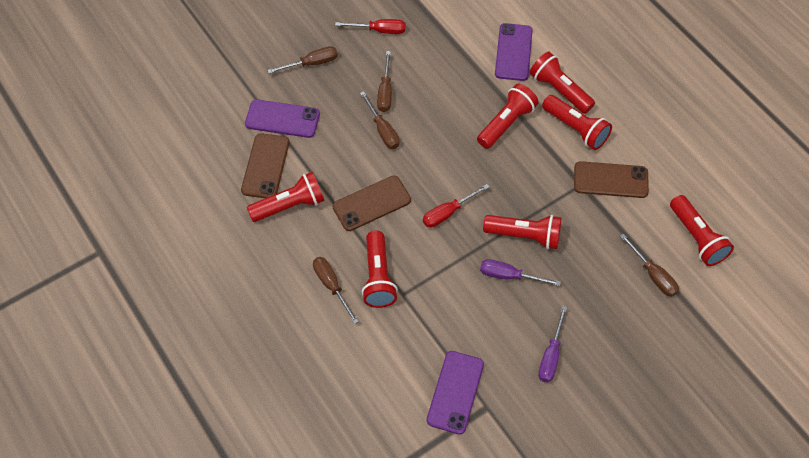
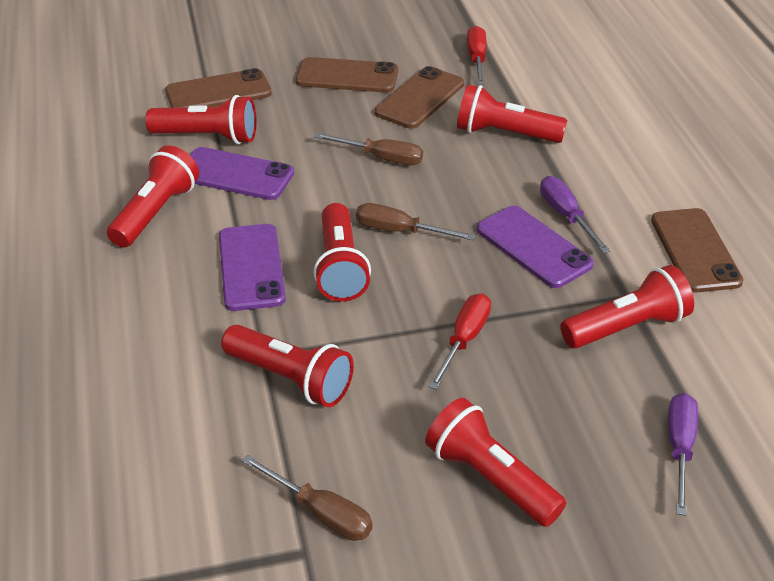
brown phone: [241,133,290,198] [332,176,411,231] [574,161,649,198] = 3 -> [165,68,272,108] [296,57,398,93] [375,66,464,129] [651,208,744,293] = 4
brown screwdriver: [267,46,338,74] [313,257,359,324] [360,91,399,149] [377,51,392,112] [620,234,679,297] = 5 -> [242,455,373,541] [314,133,423,165] [356,203,476,240] = 3

